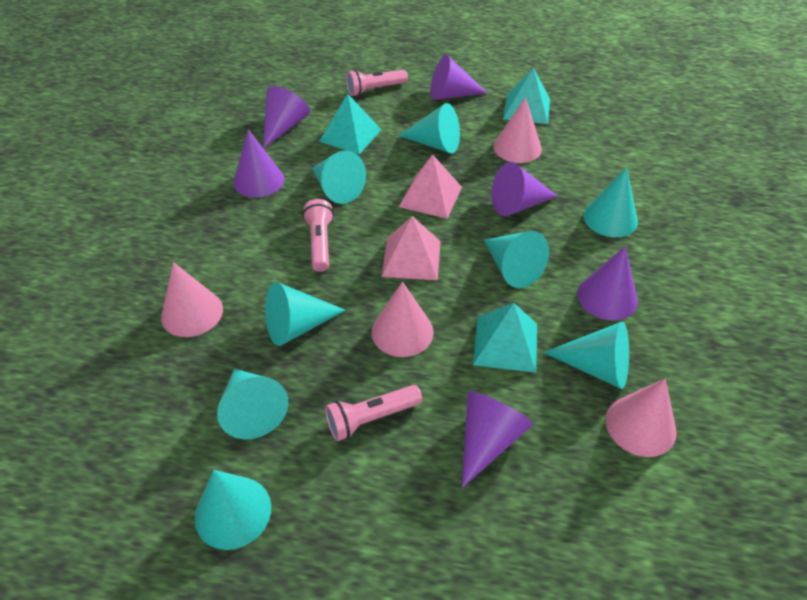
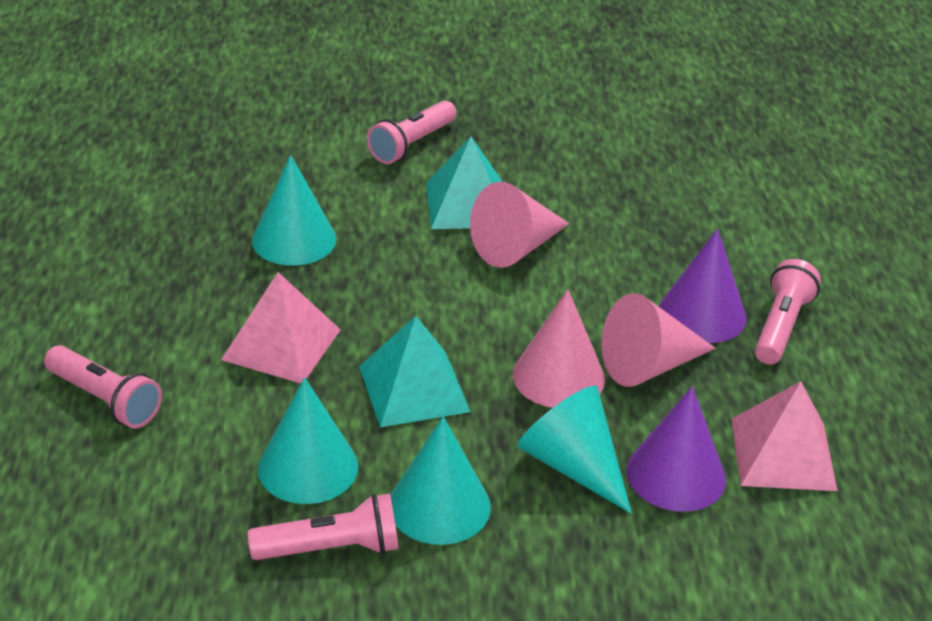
pink cone: [161,262,223,337] [372,281,434,357] [494,97,542,163] [606,379,677,457] = 4 -> [470,182,569,268] [513,289,605,408] [601,293,716,387] = 3
pink flashlight: [302,199,334,272] [325,385,422,441] [346,70,408,96] = 3 -> [44,345,162,428] [248,494,398,560] [367,101,457,164] [755,259,821,365] = 4
purple cone: [233,129,284,198] [263,86,310,149] [430,54,487,100] [462,391,533,488] [491,162,558,216] [577,246,638,321] = 6 -> [627,386,726,512] [659,229,746,343] = 2
turquoise cone: [195,470,271,550] [217,369,288,439] [265,282,346,346] [312,150,366,204] [398,103,460,153] [484,231,549,288] [543,322,629,389] [583,167,638,237] = 8 -> [252,155,336,266] [258,377,358,504] [391,416,491,545] [517,386,632,514] = 4
turquoise pyramid: [319,94,382,155] [473,303,537,373] [503,68,550,124] = 3 -> [359,316,471,427] [426,136,503,229] = 2

